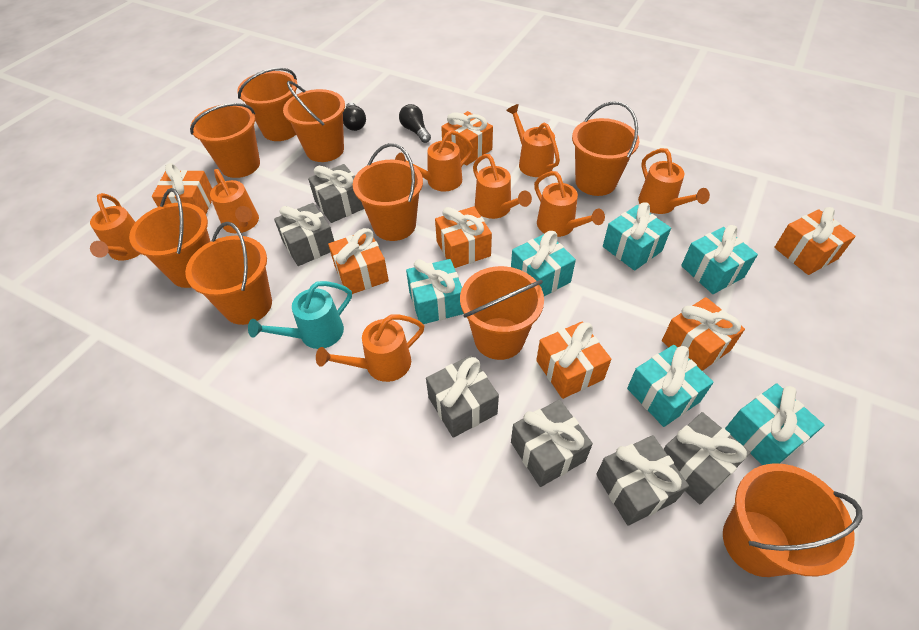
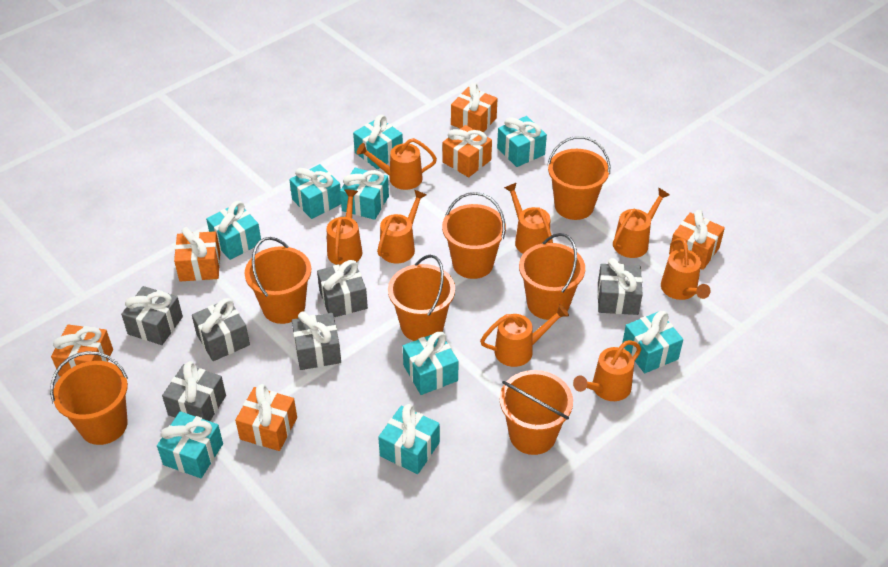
black light bulb: [343,102,366,131] [399,104,431,143] = 2 -> none = 0
orange bucket: [129,188,211,288] [185,222,272,325] [190,103,260,178] [237,68,297,141] [283,81,345,162] [353,143,423,241] [460,266,544,360] [572,101,639,196] [723,463,863,577] = 9 -> [50,351,128,445] [245,237,311,324] [388,255,455,341] [442,192,506,279] [499,370,573,455] [519,233,585,320] [547,136,610,220] = 7
orange gift: [152,163,212,214] [328,228,389,294] [435,206,492,268] [441,111,493,165] [536,322,611,399] [662,297,745,371] [774,207,856,275] = 7 -> [51,324,113,376] [174,227,220,281] [235,384,297,451] [443,125,492,177] [451,83,498,132] [669,210,725,270] = 6
turquoise gift: [406,259,464,324] [511,231,576,296] [603,202,671,271] [627,345,713,427] [681,225,758,294] [725,383,824,465] = 6 -> [157,411,223,478] [206,201,262,260] [289,164,341,219] [340,168,389,220] [353,115,403,169] [378,404,440,474] [403,332,459,395] [497,116,547,167] [622,311,683,373] = 9
turquoise watering can: [248,281,352,349] = 1 -> none = 0

